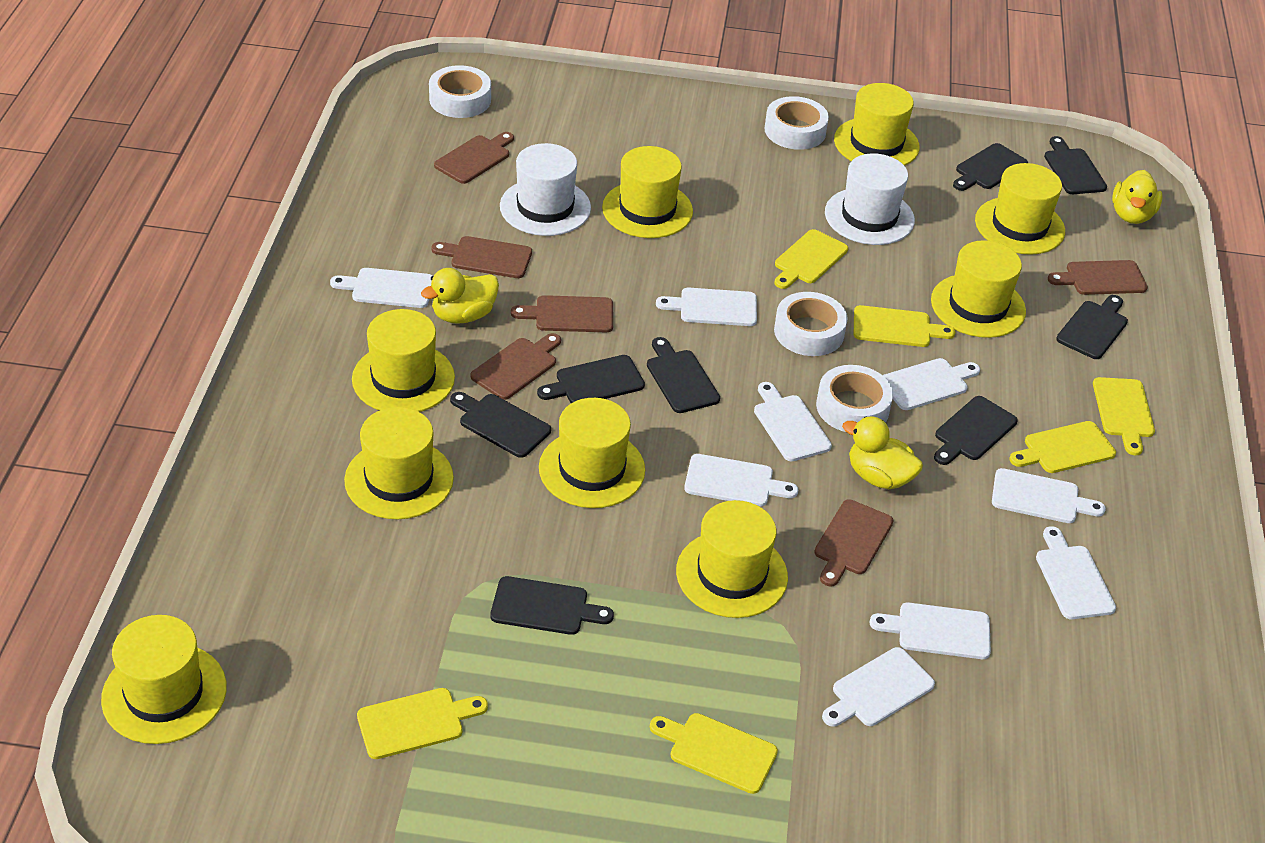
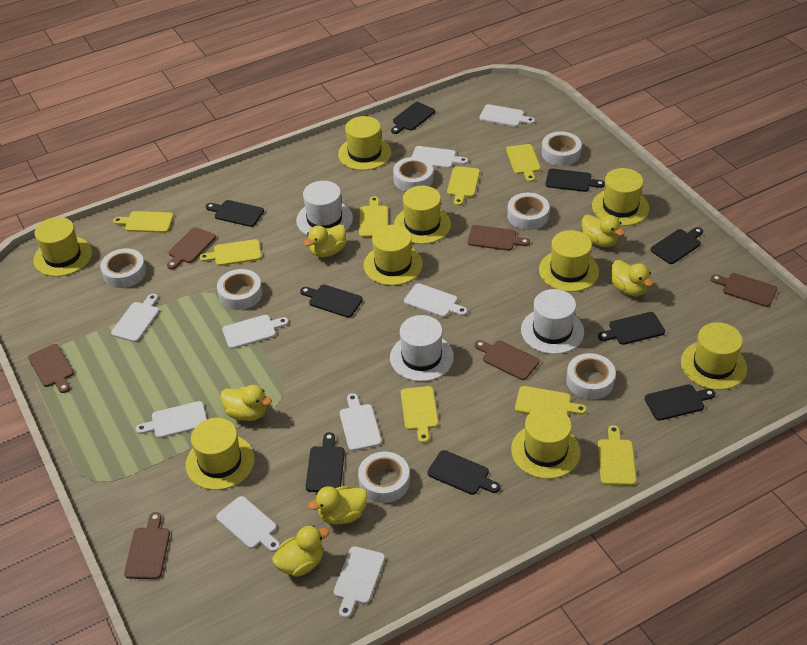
black cutting board: [450,392,551,458] [490,576,614,635] [537,355,645,403] [647,337,720,413] [934,396,1018,465] [953,143,1028,191] [1044,136,1107,194] [1056,295,1128,359] = 8 -> [206,200,264,227] [300,285,363,318] [306,432,345,492] [391,102,435,134] [427,450,500,495] [546,169,605,192] [598,312,665,345] [645,384,716,421] [651,227,703,264] = 9
white hat: [500,143,591,236] [825,153,915,245] = 2 -> [296,181,353,236] [390,315,454,382] [521,289,584,354] = 3
white tape: [429,65,491,118] [765,96,829,150] [774,292,847,356] [816,365,893,432] = 4 -> [100,248,146,288] [217,269,262,310] [358,452,410,503] [393,157,433,192] [507,193,549,230] [541,131,581,166] [566,353,616,399] = 7
yellow cutting board: [357,688,488,759] [650,713,778,794] [774,229,848,289] [854,305,956,347] [1009,421,1116,473] [1093,377,1155,455] = 6 -> [113,211,173,233] [199,239,262,266] [359,196,388,237] [401,386,439,443] [447,166,480,206] [506,144,541,182] [515,386,587,415] [598,425,637,485] = 8
yellow duck: [421,268,499,324] [842,416,923,489] [1112,170,1163,224] = 3 -> [220,385,272,421] [272,525,330,577] [304,225,346,257] [308,486,368,524] [582,214,625,247] [611,260,653,296] = 6

